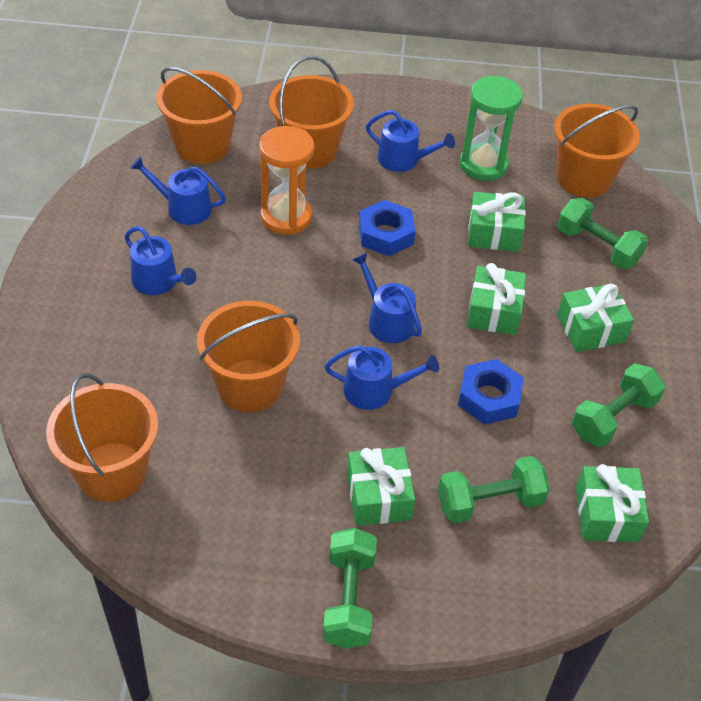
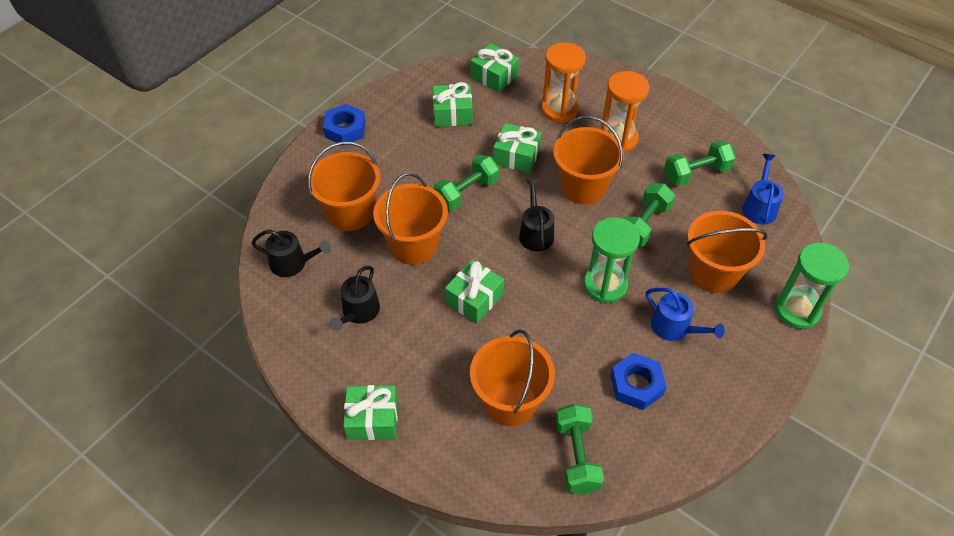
black watering can: none = 0 -> [252,229,331,277] [329,266,380,331] [519,179,554,251] = 3
blue watering can: [125,226,197,295] [130,156,226,225] [325,345,439,410] [352,253,422,343] [366,110,455,172] = 5 -> [646,288,725,341] [742,154,784,225] = 2
green hourglass: [460,76,523,181] = 1 -> [584,217,640,303] [775,243,849,329] = 2
orange hourglass: [259,126,314,235] = 1 -> [541,42,586,123] [601,71,649,152] = 2

